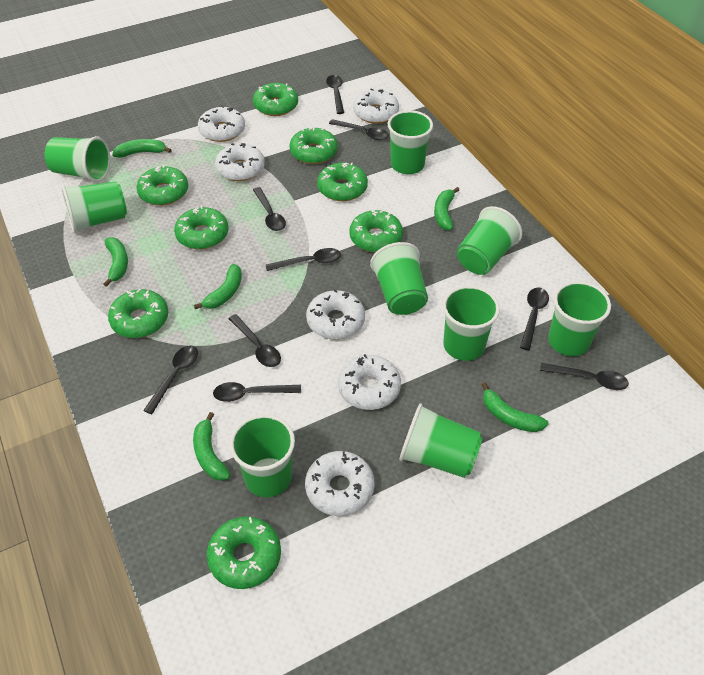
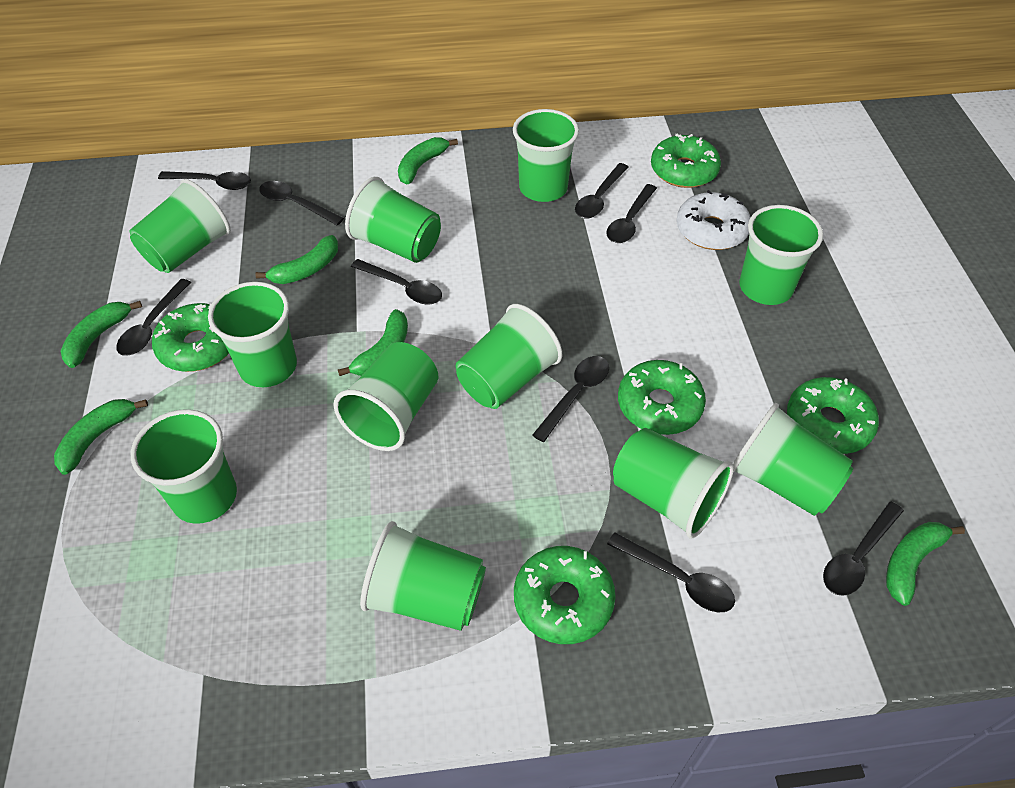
green cup: [45,136,110,182] [61,181,127,233] [230,414,295,497] [370,242,428,315] [388,110,433,174] [399,404,482,478] [443,286,500,361] [457,206,523,275] [548,281,611,356] = 9 -> [129,179,231,273] [131,409,237,524] [208,282,297,387] [333,342,438,451] [345,177,441,263] [360,521,486,631] [456,304,562,409] [513,109,579,202] [613,428,734,539] [733,403,853,516] [739,205,823,305] = 11
green donut: [108,289,168,338] [136,165,188,206] [174,206,228,249] [207,516,281,589] [253,83,298,116] [289,127,338,164] [317,162,368,201] [349,209,403,252] = 8 -> [152,303,229,372] [514,546,616,644] [618,360,706,435] [651,134,721,188] [787,377,879,454] = 5
white donut: [198,105,245,142] [215,143,265,181] [305,451,375,516] [306,289,365,339] [338,354,401,410] [353,88,399,124] = 6 -> [676,190,750,250] = 1

